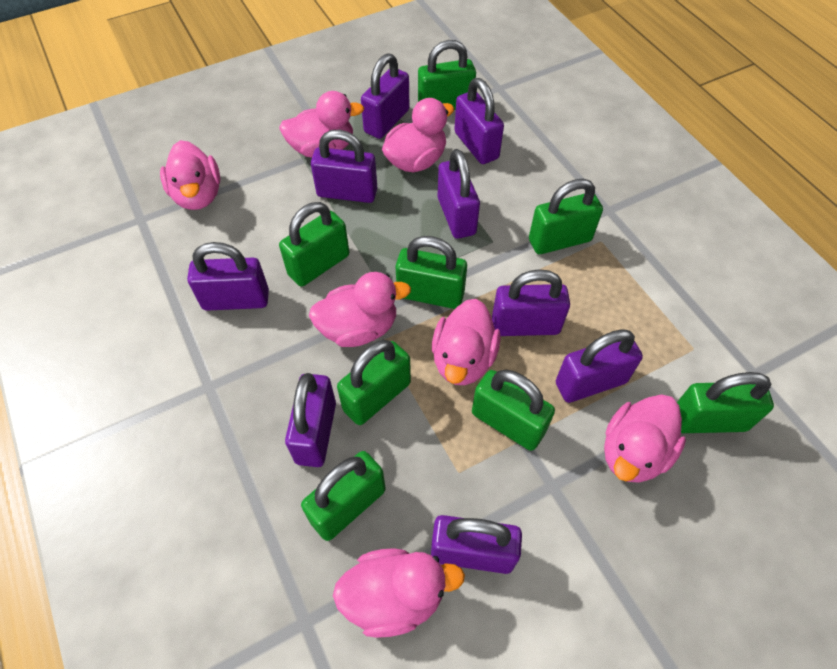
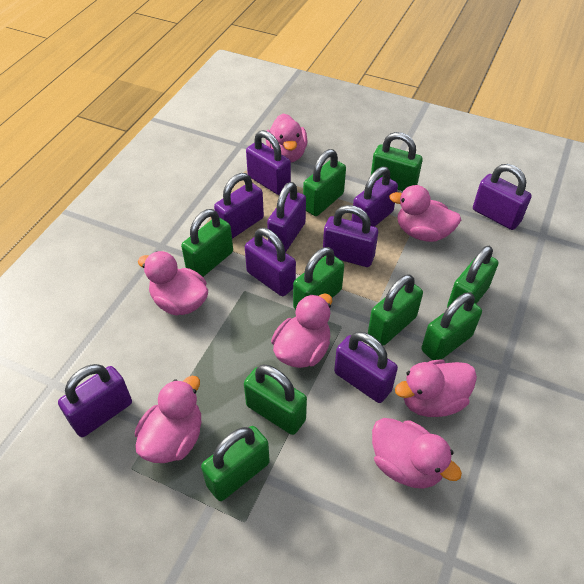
green padlock: [279,202,349,287] [301,451,386,541] [337,340,411,425] [396,236,467,309] [418,40,476,110] [472,370,555,451] [529,179,603,254] [677,372,774,433] = 8 -> [181,209,233,277] [201,426,270,501] [244,364,307,435] [293,247,344,310] [303,149,346,216] [368,274,423,346] [371,132,423,191] [421,292,482,360] [447,246,499,308] = 9

